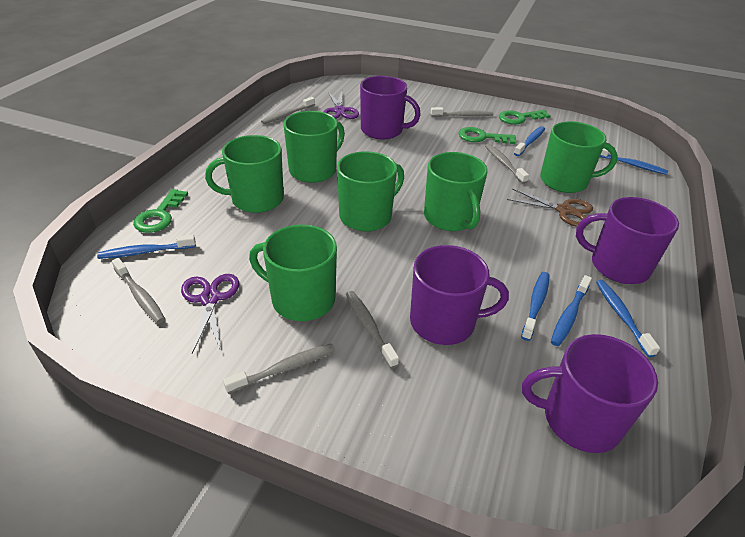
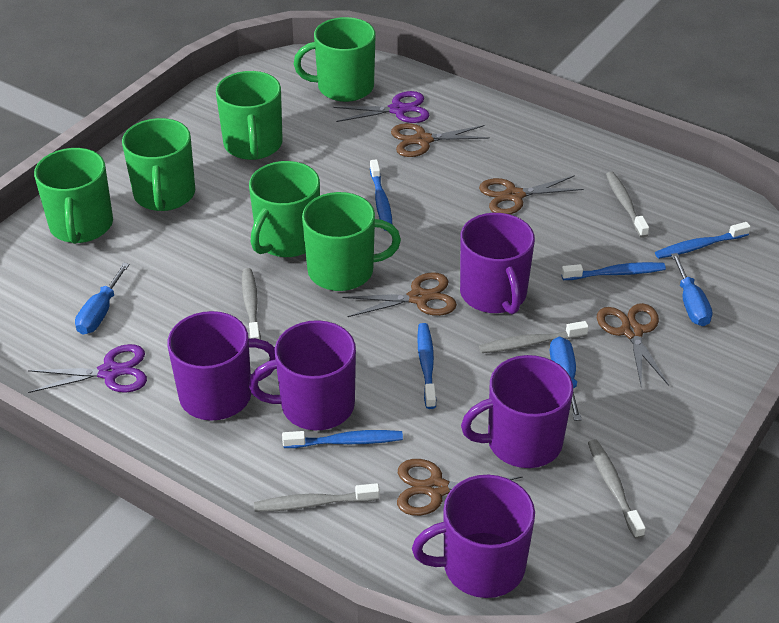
blue screwdriver: none = 0 -> [75,262,130,335] [550,337,582,421] [671,253,712,326] = 3
blue toothbrush: [97,235,196,259] [514,126,545,156] [521,272,550,341] [551,275,592,346] [596,280,660,357] [600,148,668,175] = 6 -> [282,430,403,448] [370,159,392,231] [417,323,436,409] [561,262,666,280] [655,222,751,259] = 5
brown scissors: [507,188,593,227] = 1 -> [342,272,457,317] [391,123,490,157] [397,459,523,516] [479,175,584,214] [597,303,669,386] = 5
green key: [133,189,188,233] [458,127,516,144] [499,110,551,125] = 3 -> none = 0
grey toothbrush: [112,258,165,324] [223,343,335,394] [261,97,315,124] [346,291,399,368] [431,107,493,117] [485,144,529,184] = 6 -> [242,268,261,340] [254,483,380,512] [479,321,589,353] [588,439,646,539] [606,172,649,238] = 5
purple mug: [360,76,421,140] [410,245,509,345] [522,334,658,453] [576,197,679,284] = 4 -> [167,311,275,421] [249,320,356,431] [412,475,535,598] [460,213,535,314] [461,355,573,468] = 5

